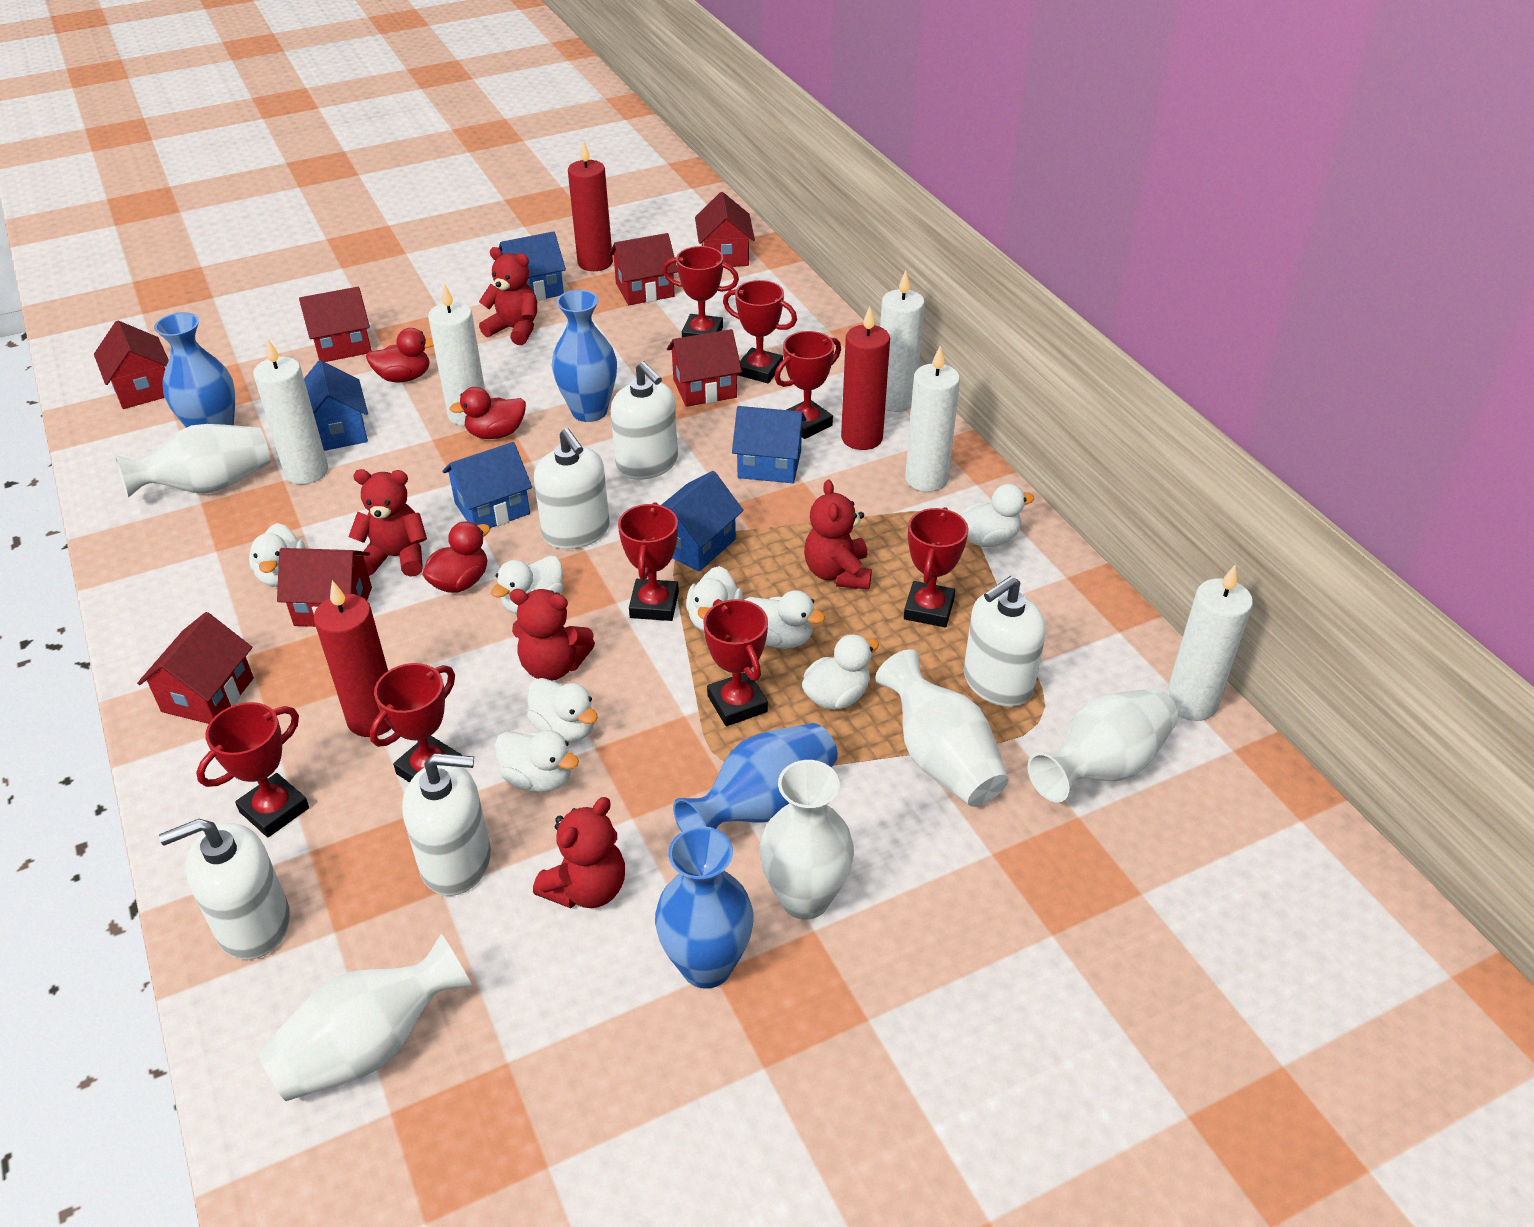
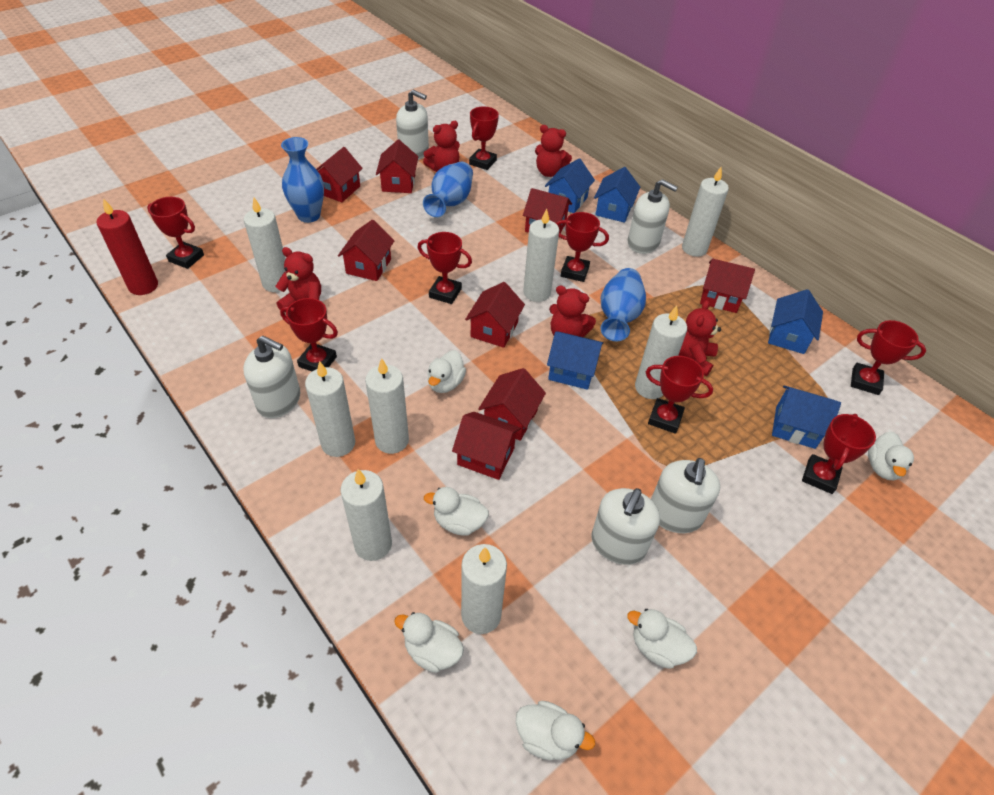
blue vase: [154,312,235,428] [552,290,617,422] [655,826,754,988] [673,723,838,832] = 4 -> [281,137,324,223] [423,162,473,217] [601,268,646,341] = 3
red candle: [314,580,391,737] [568,140,613,271] [841,306,890,450] = 3 -> [96,198,158,295] = 1
red duck: [366,328,434,382] [422,521,490,593] [449,387,526,439] = 3 -> none = 0
red house: [94,321,169,409] [137,612,254,724] [277,548,372,627] [299,287,372,362] [609,233,678,305] [667,329,742,407] [695,192,755,267] = 7 -> [316,147,363,202] [338,220,394,281] [376,140,418,193] [452,412,521,480] [465,282,525,348] [478,368,546,441] [523,188,572,233] [700,258,755,313] = 8
white candle: [253,338,328,485] [428,283,485,426] [880,270,925,412] [905,346,960,492] [1166,565,1253,721] = 5 -> [244,198,286,292] [305,361,355,457] [340,469,392,561] [365,358,409,454] [461,544,507,634] [523,208,559,302] [635,305,687,399] [682,167,729,257] = 8
white duck: [249,523,306,587] [491,556,563,614] [494,730,579,792] [527,678,598,742] [686,566,743,631] [745,590,825,649] [802,634,879,710] [960,484,1034,547] = 8 -> [394,612,464,673] [424,487,489,535] [427,350,466,393] [515,701,595,760] [627,609,697,669] [868,432,914,480] = 6
white vase: [115,424,270,498] [258,934,472,1101] [759,760,854,920] [875,649,1008,807] [1028,688,1178,803] = 5 -> none = 0

